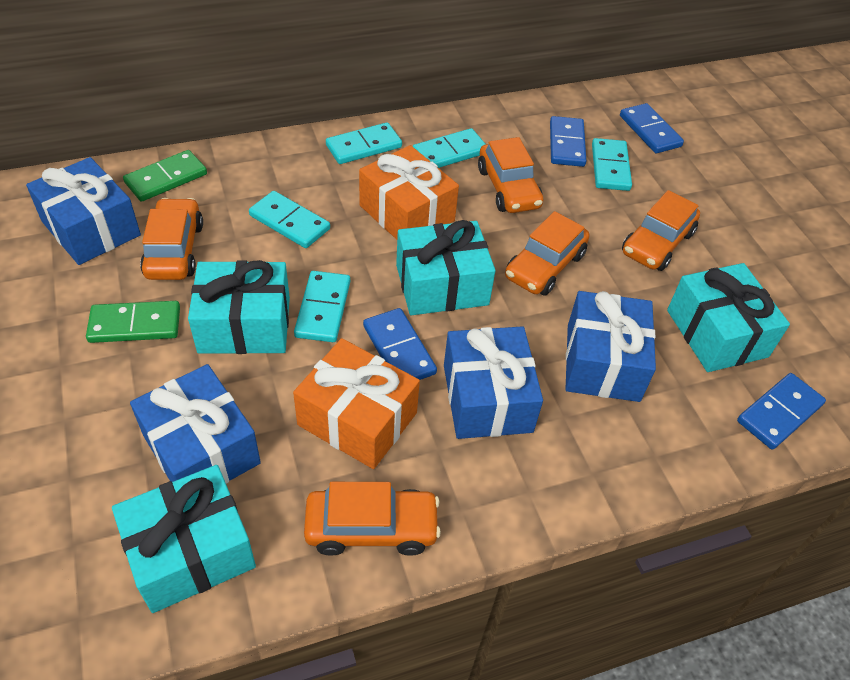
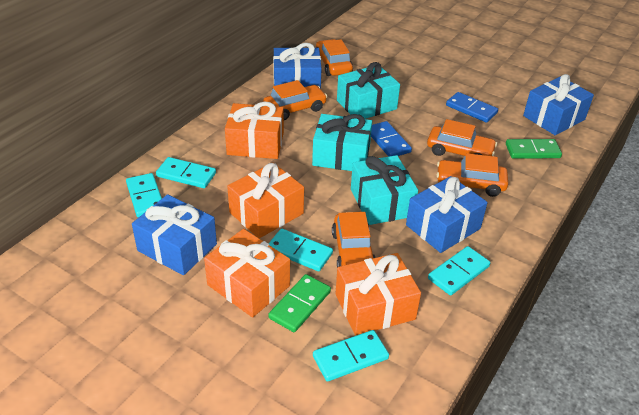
blue domino: [363,308,437,380] [550,116,586,167] [620,103,684,153] [737,373,826,450] = 4 -> [371,121,412,157] [446,92,498,123] = 2
orange gift: [293,338,420,469] [359,145,459,240] = 2 -> [204,229,290,317] [225,102,284,159] [227,163,304,238] [336,253,421,336] = 4
turquoise gift: [112,465,256,613] [188,260,290,354] [396,220,495,315] [667,263,790,372] = 4 -> [312,114,372,171] [337,62,400,119] [351,155,418,225] = 3

